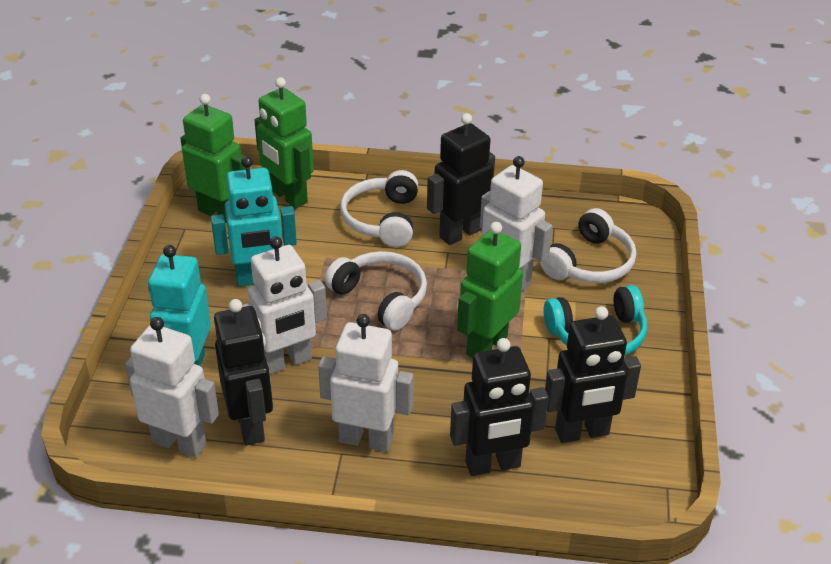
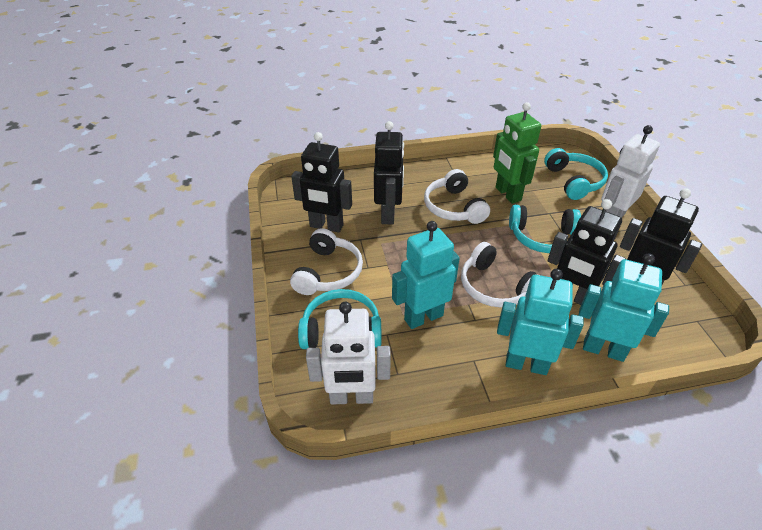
green robot: [180,94,246,223] [254,77,314,208] [457,222,523,358] = 3 -> [493,102,541,204] = 1
turquoise headphones: [543,285,647,356] = 1 -> [298,289,382,349] [509,205,581,253] [544,148,608,200] = 3
turquoise robot: [148,245,211,366] [211,156,297,287] = 2 -> [392,221,460,329] [497,269,584,375] [579,254,669,362] = 3
white robot: [125,317,219,458] [242,236,327,374] [318,314,413,452] [480,156,553,291] = 4 -> [306,302,391,404] [601,125,660,218] = 2

